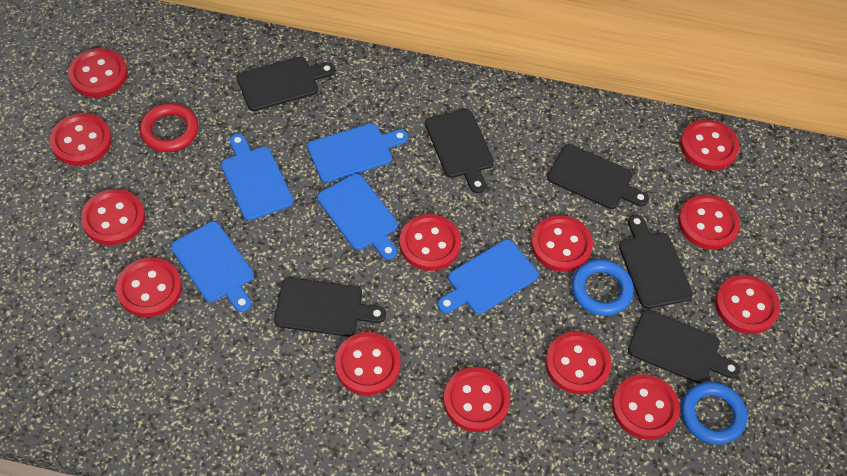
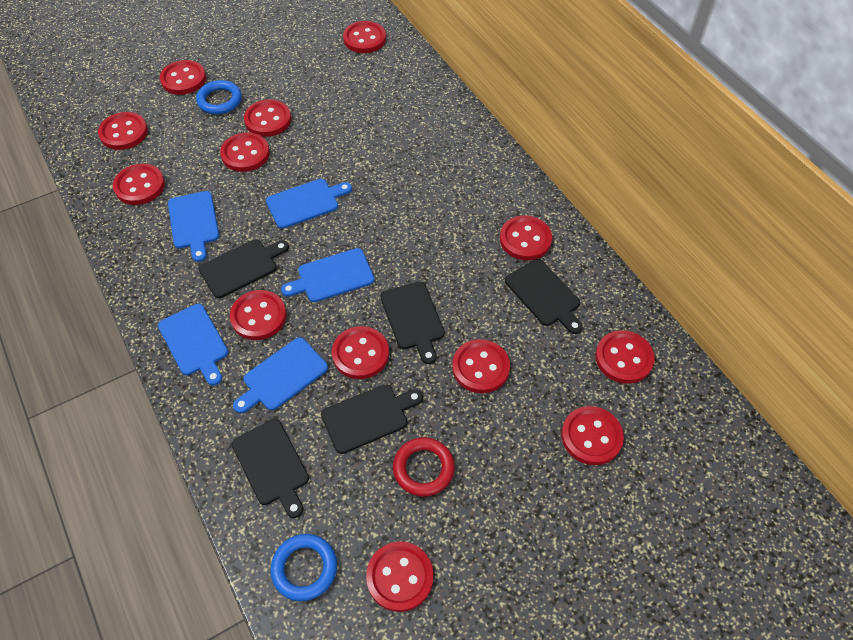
black cutting board: [237,57,335,111] [274,277,386,337] [425,109,494,193] [547,144,649,209] [619,215,693,309] [628,309,740,384] = 6 -> [199,239,289,298] [232,419,309,518] [321,384,423,454] [380,281,445,364] [505,259,583,334] = 5

